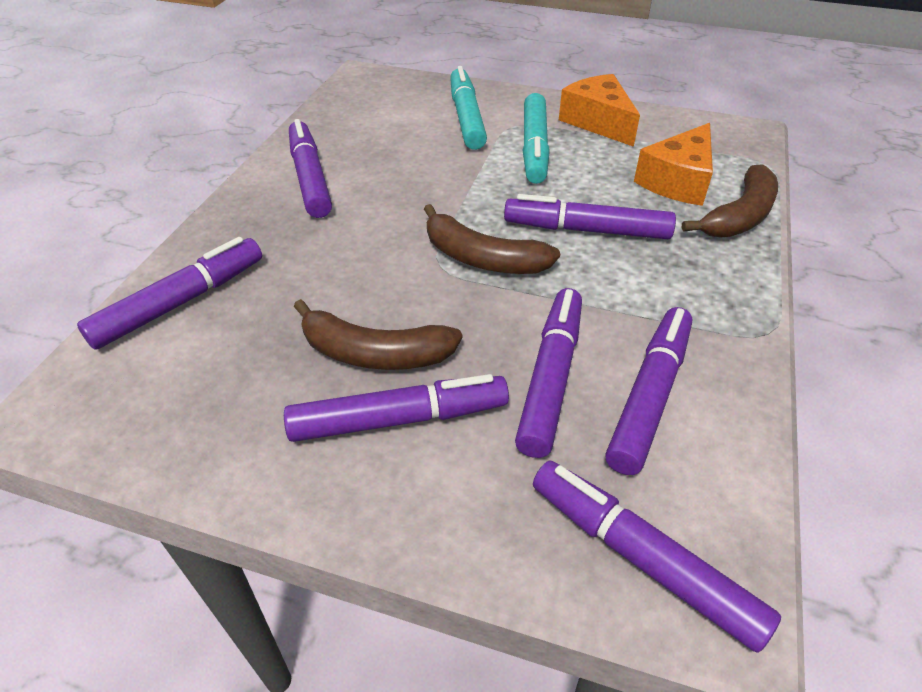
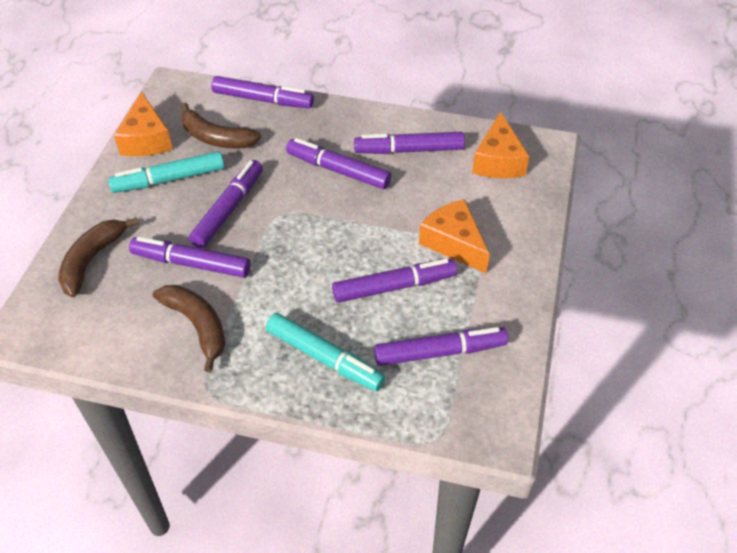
orange cheese: [559,74,640,147] [634,123,713,206] = 2 -> [114,92,173,156] [419,199,490,273] [472,111,530,178] = 3

